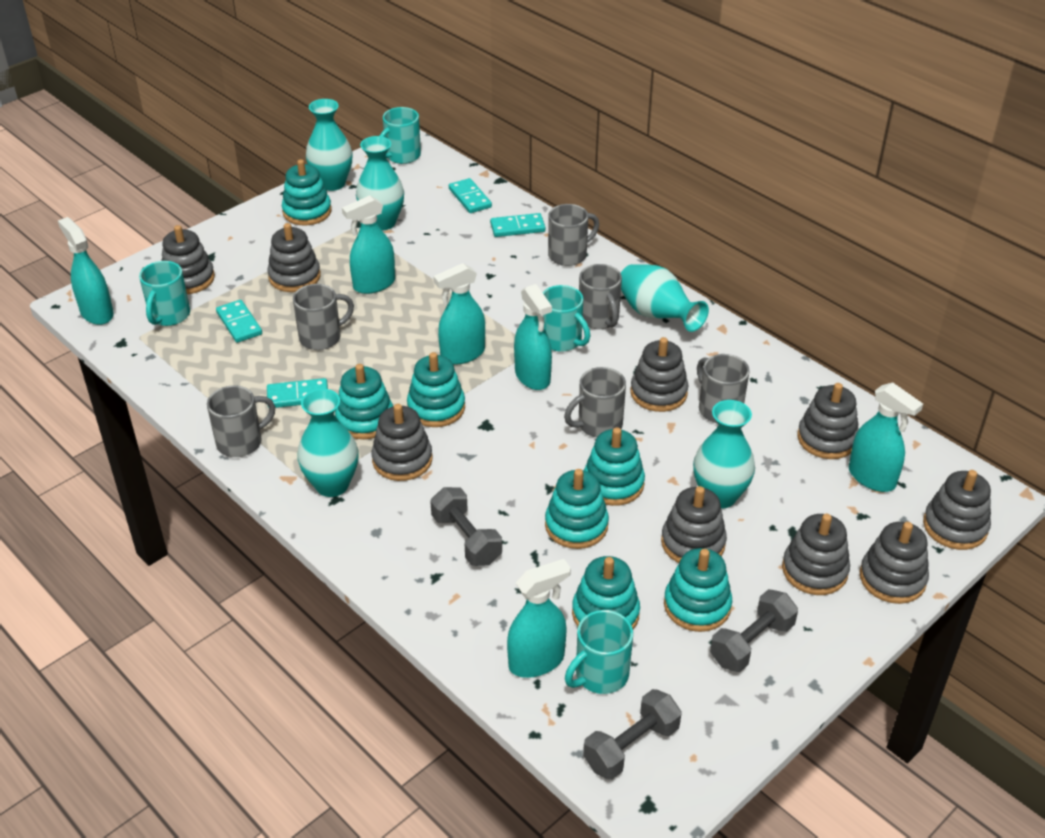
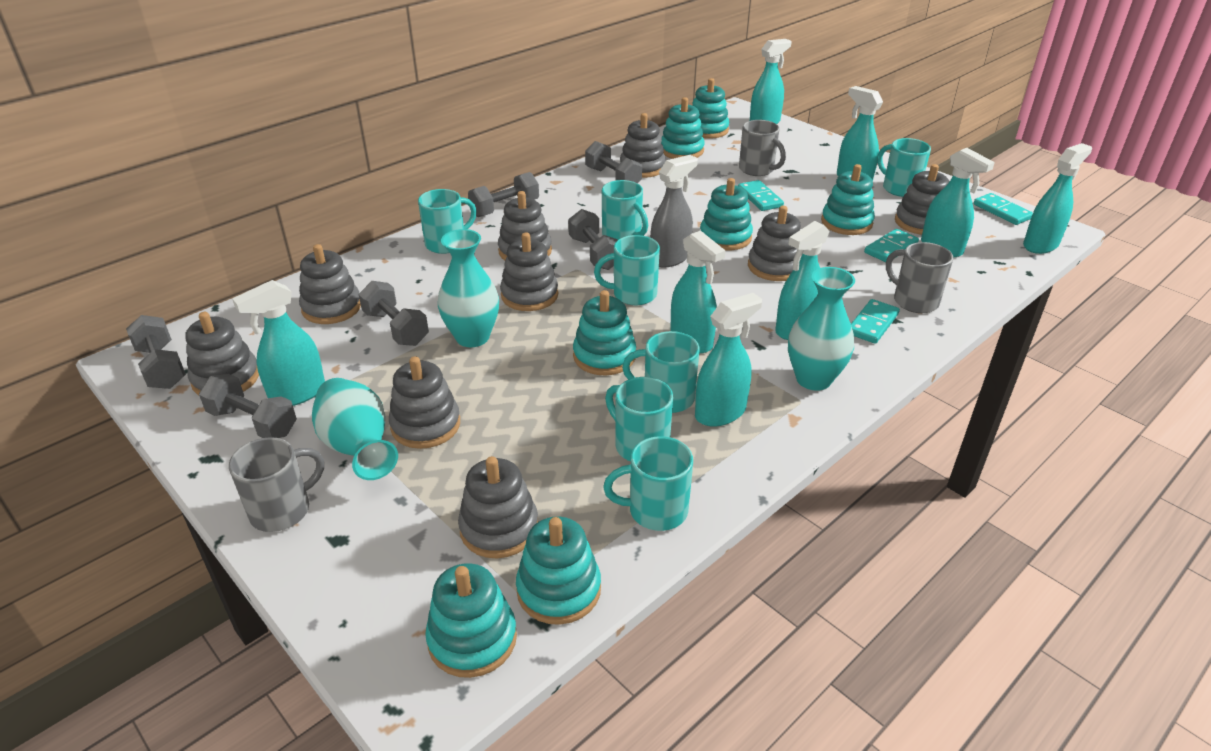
grey dumbbell: [430,487,502,566] [583,689,682,780] [710,589,798,672] = 3 -> [126,315,186,389] [199,374,297,438] [359,281,429,346] [468,172,539,217] [568,209,618,270] [585,141,642,183] = 6
grey mug: [207,386,275,457] [293,284,354,350] [548,204,599,266] [564,367,626,437] [579,264,622,329] [697,354,750,423] = 6 -> [229,437,324,532] [739,120,786,176] [886,242,953,313] = 3
grey spray bottle: none = 0 -> [650,155,698,267] = 1
turquoise mug: [139,261,190,326] [379,107,421,164] [542,285,590,352] [565,610,633,694] = 4 -> [418,189,477,254] [594,235,660,305] [602,180,648,240] [603,436,693,531] [605,377,673,462] [622,331,699,413] [877,138,931,197] = 7
turquoise spray bottle: [58,217,114,325] [342,195,395,294] [433,263,485,365] [507,559,571,678] [514,284,552,390] [849,382,923,492] = 6 -> [232,280,325,406] [670,230,726,353] [695,293,762,427] [750,39,792,124] [775,221,830,340] [837,86,883,180] [921,148,995,257] [1023,143,1092,254] = 8
turquoise vase: [297,389,359,497] [306,99,353,191] [356,136,404,230] [621,264,709,332] [693,400,755,509] = 5 -> [312,378,398,480] [438,229,499,347] [788,267,855,391] = 3

